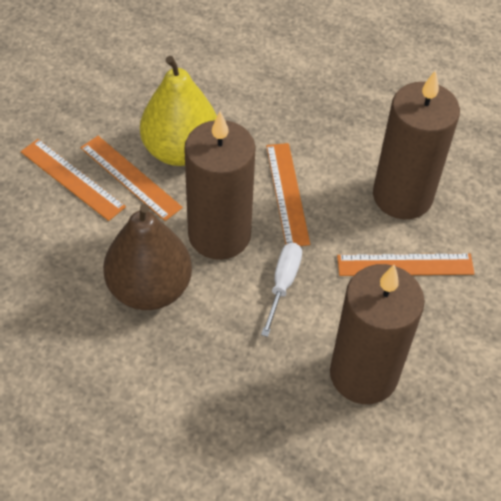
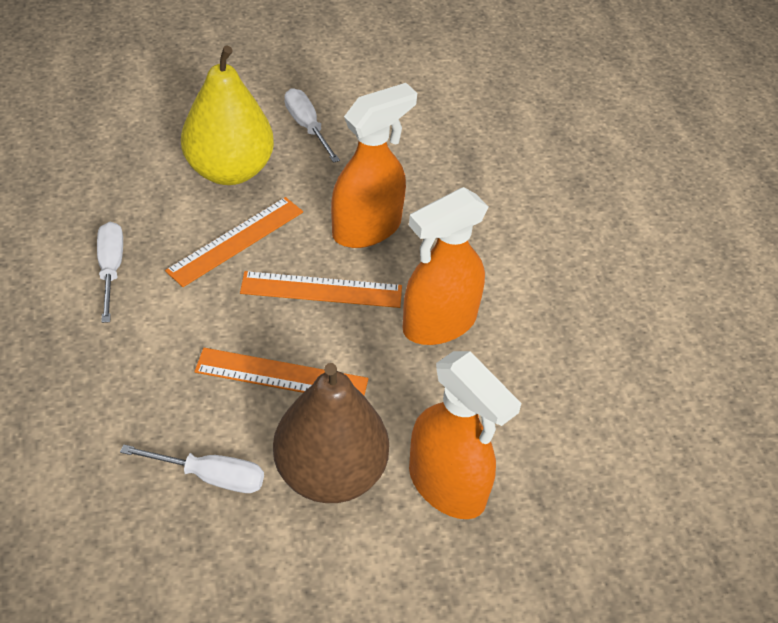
brown candle: [184,111,256,260] [330,264,425,404] [373,70,460,219] = 3 -> none = 0
orange ruler: [21,139,126,221] [81,136,183,221] [266,143,310,246] [337,253,475,276] = 4 -> [165,197,303,287] [194,348,368,395] [240,271,402,308] = 3
orange spray bottle: none = 0 -> [331,83,417,248] [403,187,488,345] [409,351,521,519] = 3
white screwdriver: [261,243,302,337] = 1 -> [97,222,123,323] [120,444,264,493] [284,88,340,163] = 3

